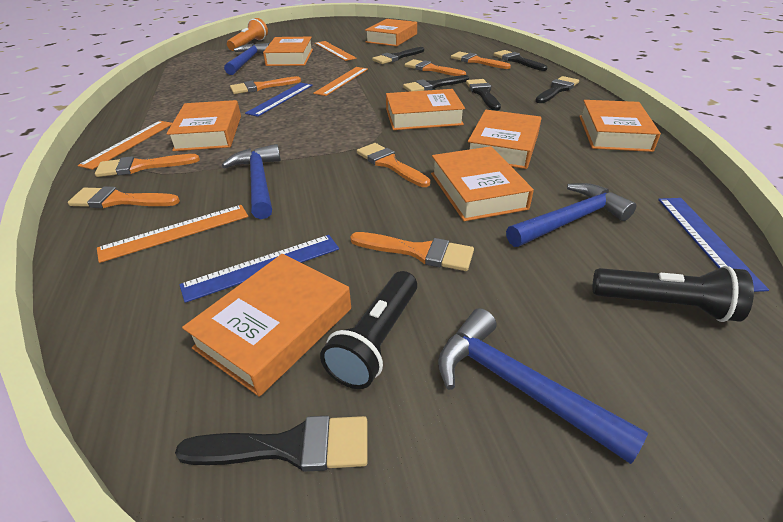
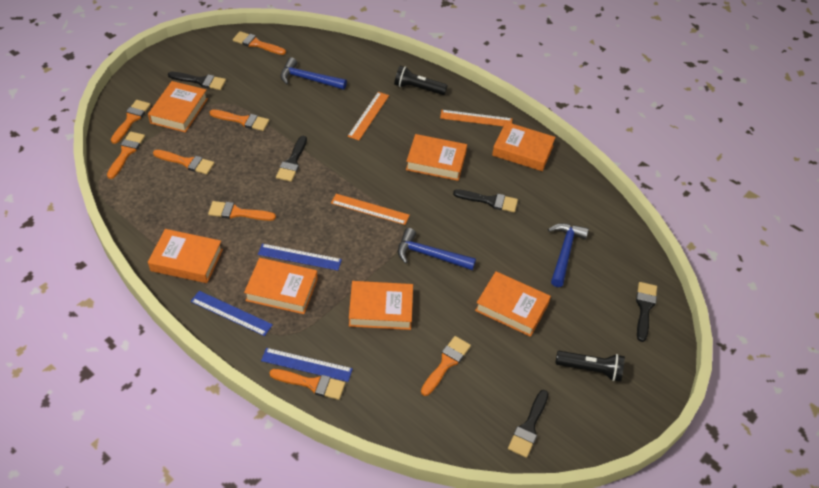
black brush: [175,416,368,472] [372,47,424,64] [403,75,469,92] [466,79,501,111] [494,50,547,71] [535,76,579,103] = 6 -> [168,72,226,90] [276,136,307,182] [453,189,518,212] [508,390,548,458] [636,282,657,342] = 5
blue hammer: [222,144,281,219] [224,43,269,75] [438,308,648,464] [506,183,636,247] = 4 -> [280,57,347,90] [398,228,476,270] [548,223,589,287] = 3
orange book: [166,100,241,151] [182,254,351,397] [263,37,313,66] [365,19,417,46] [386,89,465,130] [431,146,534,221] [468,110,542,169] [579,100,661,152] = 8 -> [148,81,208,132] [148,229,223,283] [244,258,318,314] [349,281,413,330] [406,134,467,181] [475,271,551,337] [492,122,556,171] = 7
orange brush: [68,186,180,208] [95,154,200,177] [230,76,301,94] [350,232,474,271] [357,143,431,187] [405,59,466,76] [451,52,511,69] = 7 -> [107,131,145,179] [111,100,151,144] [153,150,214,175] [208,201,276,221] [209,110,269,131] [233,31,286,55] [269,369,345,400] [421,336,471,396] = 8
orange flashlight: [227,18,268,51] = 1 -> none = 0
orange ruler: [78,121,172,170] [97,205,248,263] [313,67,368,96] [315,41,357,61] = 4 -> [331,194,410,225] [348,92,389,140] [440,110,512,126] = 3

